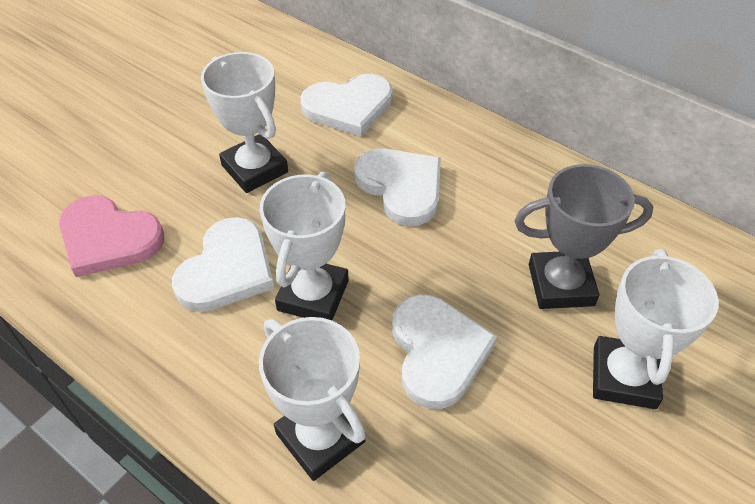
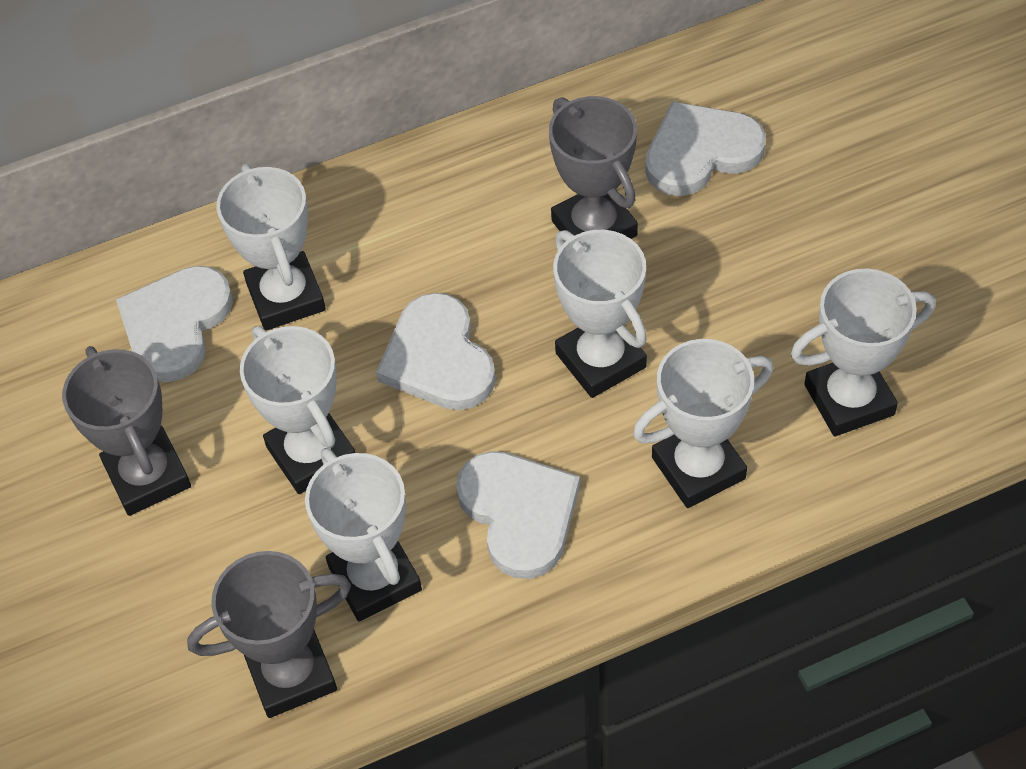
grey trophy: [514,164,653,309] = 1 -> [62,346,191,516] [187,551,351,718] [549,96,638,239] = 3
pink heart: [59,195,164,277] = 1 -> none = 0
white trophy: [201,52,288,193] [259,317,366,481] [260,172,349,320] [593,249,719,409] = 4 -> [216,164,326,331] [240,326,355,494] [305,448,422,622] [553,230,647,398] [633,339,773,508] [791,269,935,437] = 6

